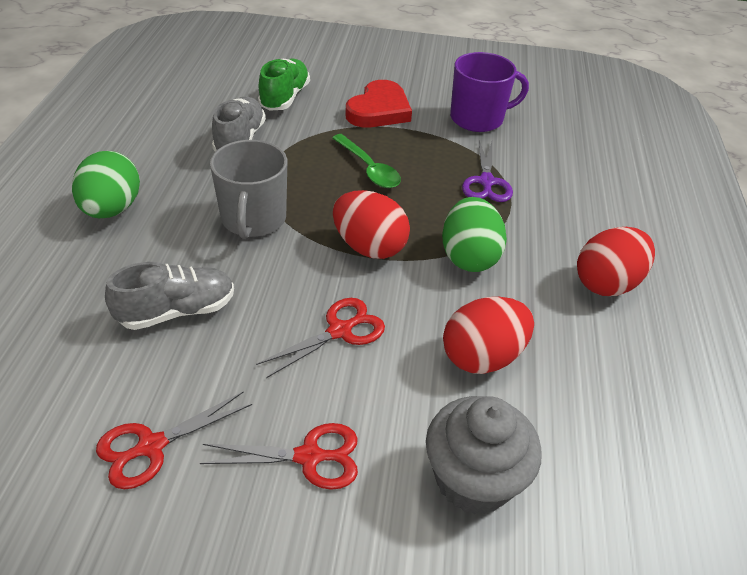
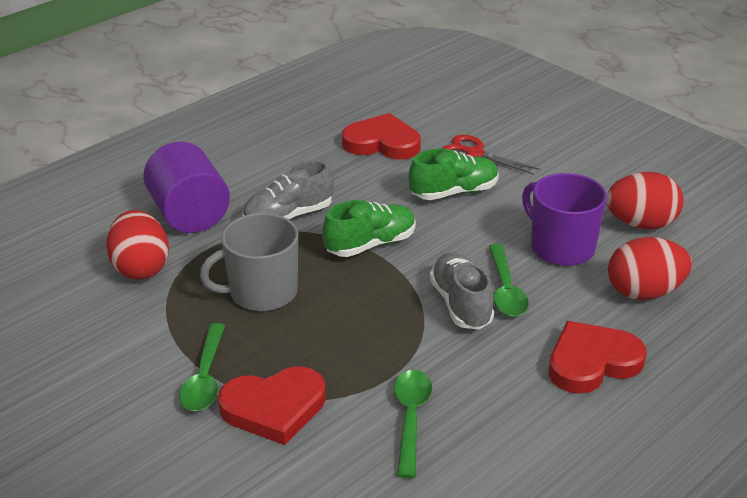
green egg: [72,151,140,218] [442,197,507,272] = 2 -> none = 0
green shoe: [258,58,310,111] = 1 -> [322,200,416,257] [409,148,499,200] = 2
green spoon: [332,134,401,188] = 1 -> [179,323,225,411] [394,370,432,478] [489,244,529,317] = 3
grey cupcake: [426,396,542,515] = 1 -> none = 0
purple cylinder: none = 0 -> [143,142,230,233] = 1
purple scissors: [462,141,513,202] = 1 -> none = 0
red heart: [345,80,412,128] = 1 -> [218,366,326,445] [342,113,421,159] [549,321,647,394] = 3
red scissors: [96,392,252,489] [200,423,358,490] [256,298,385,378] = 3 -> [443,135,540,175] = 1

